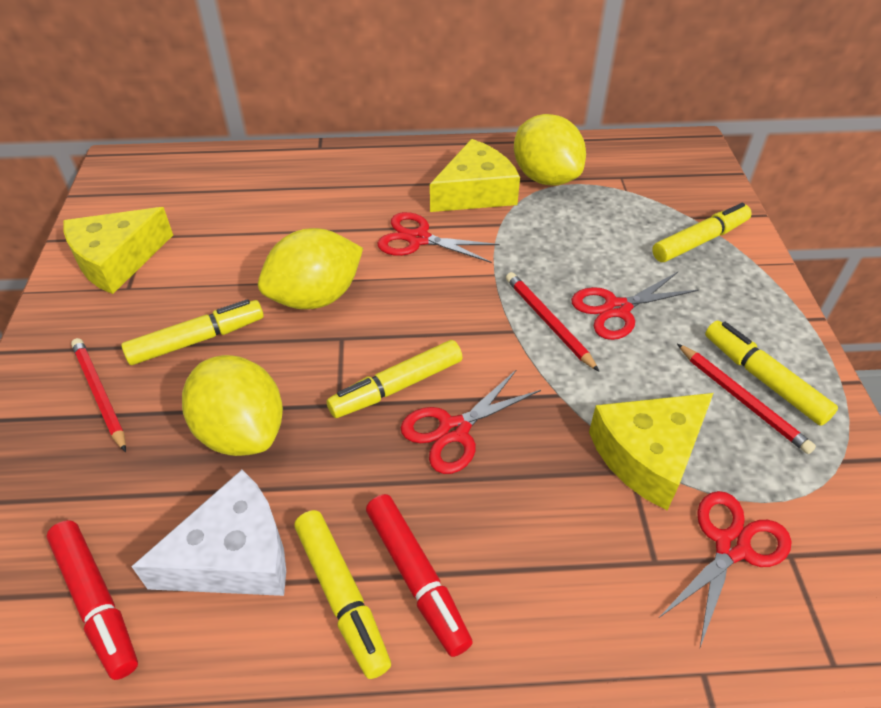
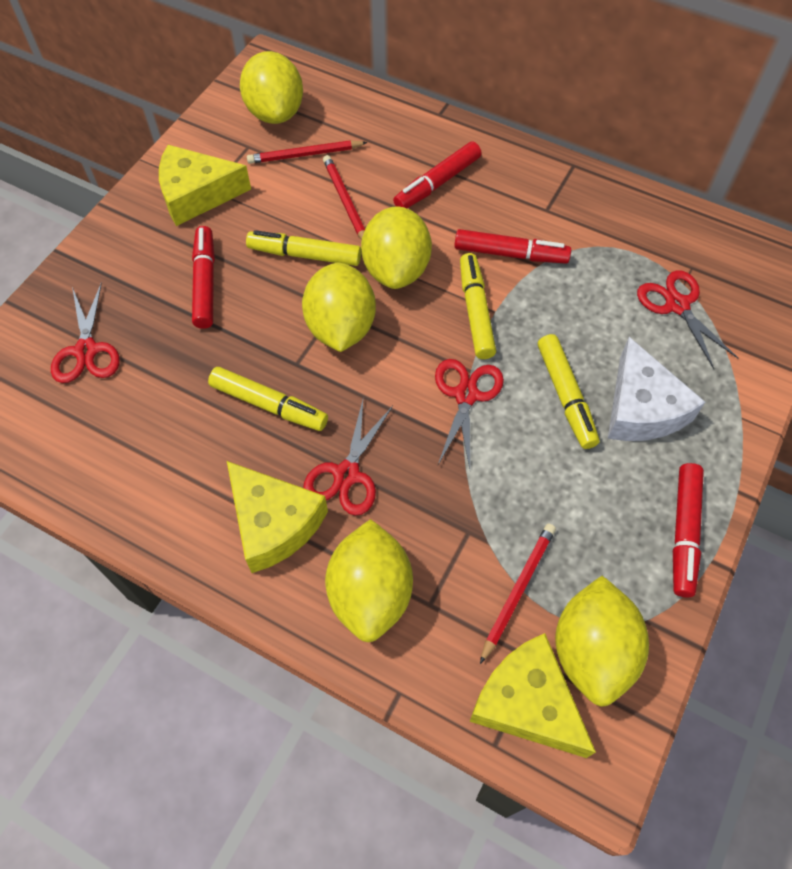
red marker: [46,520,138,680] [366,494,473,657] = 2 -> [192,226,215,329] [393,142,481,208] [454,229,571,264] [673,463,704,597] = 4
yellow lemon: [182,355,283,456] [258,228,363,309] [514,114,586,186] = 3 -> [240,51,303,124] [302,262,376,352] [325,519,413,642] [361,206,432,289] [555,576,649,707] = 5
yellow marker: [121,299,264,365] [294,510,391,679] [327,340,463,418] [652,203,752,262] [705,321,838,426] = 5 -> [208,367,328,431] [246,230,361,266] [460,253,496,359] [538,334,600,449] = 4

